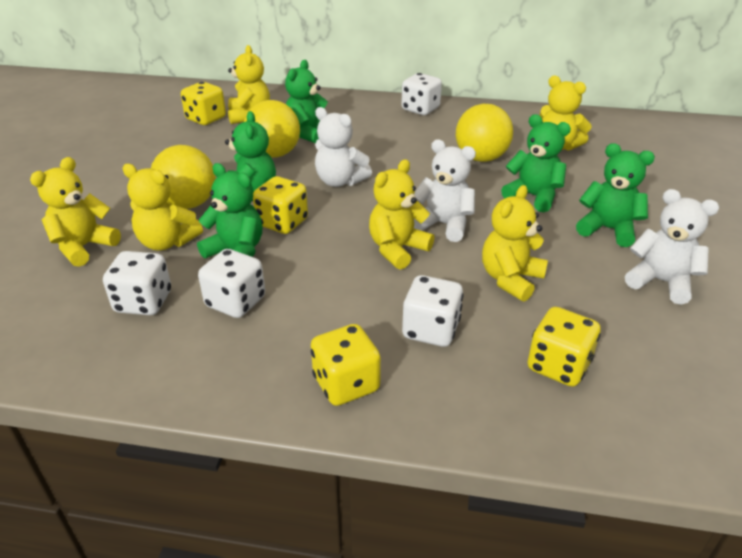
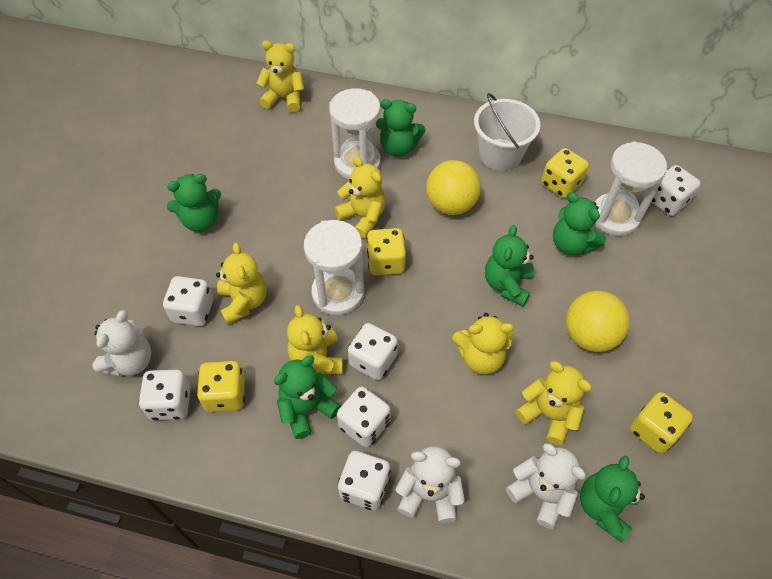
green teddy bear: [197,163,262,259] [225,111,276,201] [285,60,328,143] [501,114,571,212] [576,143,655,247] = 5 -> [167,174,221,232] [274,355,341,439] [376,99,426,157] [485,225,534,306] [553,192,606,255] [580,456,645,543] = 6
white bucket: none = 0 -> [474,93,540,171] = 1
white dice: [103,251,171,315] [198,249,265,318] [401,73,442,115] [402,275,464,347] = 4 -> [139,370,191,420] [163,276,213,326] [337,386,390,447] [338,451,391,510] [348,323,398,380] [651,165,701,216] = 6
white hourglass: none = 0 -> [304,220,364,315] [329,88,381,180] [595,141,667,236] = 3
yellow ball: [151,145,216,209] [244,100,300,158] [456,104,513,162] = 3 -> [426,160,481,215] [566,291,630,352] = 2

